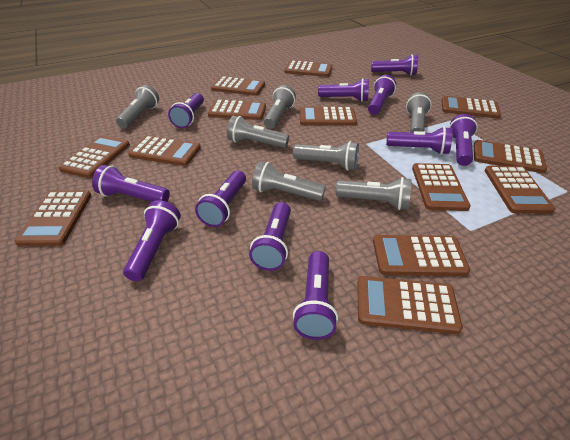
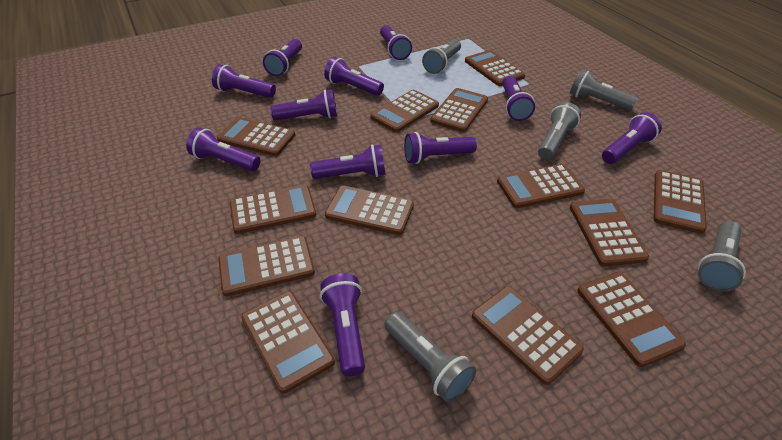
grey flashlight: [116,85,159,128] [227,115,289,148] [252,161,326,201] [264,85,296,129] [293,141,359,170] [336,177,412,210] [406,92,432,132] = 7 -> [385,312,476,402] [422,39,461,74] [538,102,581,160] [570,69,638,111] [698,221,746,291] = 5

